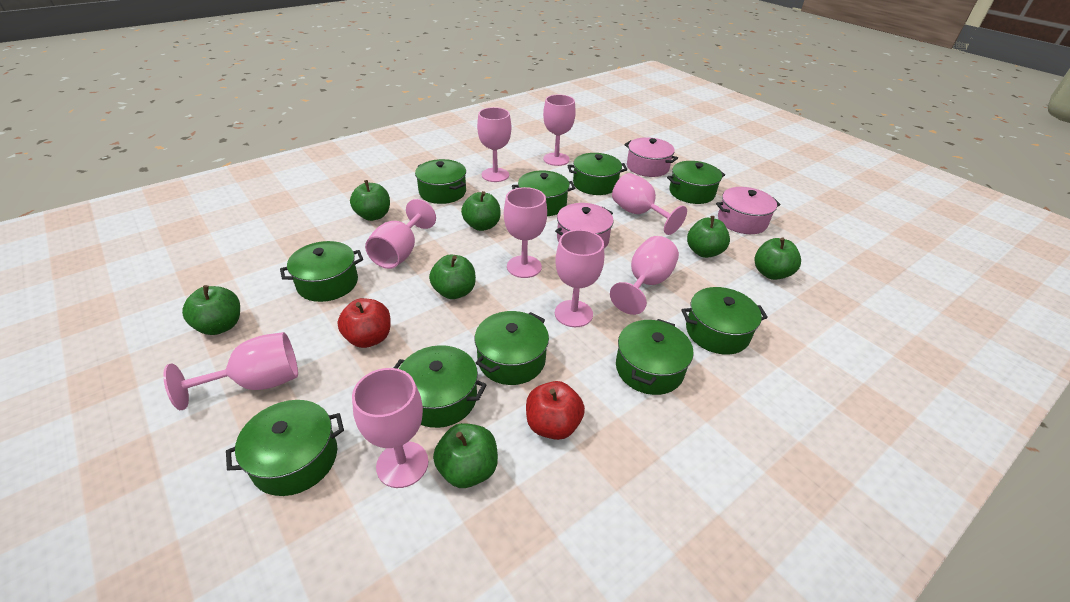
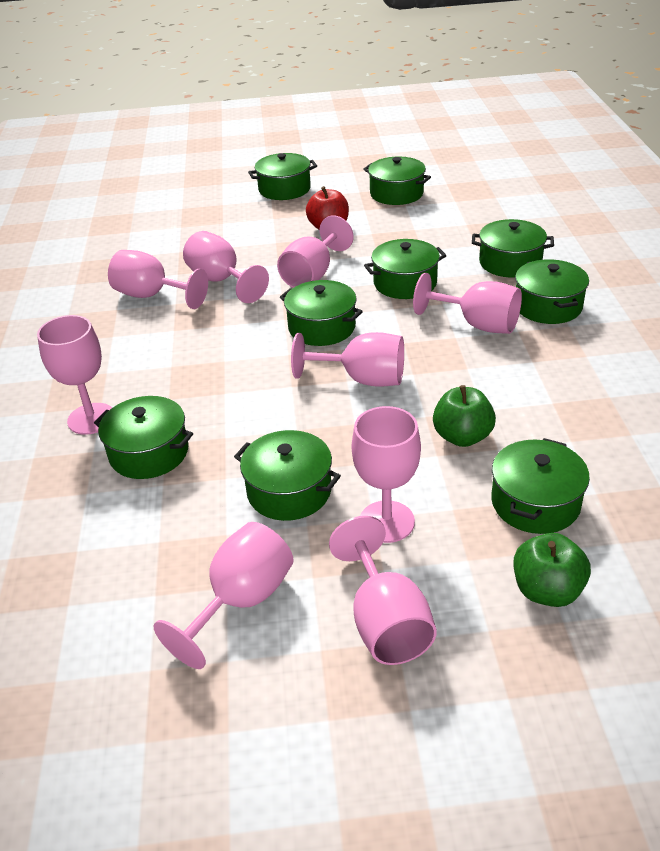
green apple: [182,285,240,335] [350,180,390,221] [429,255,476,299] [433,423,498,488] [461,191,501,231] [687,216,730,258] [754,238,801,280] = 7 -> [433,385,496,447] [514,533,591,607] = 2
green pot: [226,400,344,496] [280,241,363,302] [394,345,487,428] [415,159,466,204] [474,311,549,385] [512,171,575,216] [568,153,627,195] [616,319,694,395] [667,161,725,204] [681,287,768,355] = 10 -> [94,396,193,479] [234,430,341,521] [248,153,317,200] [280,280,363,346] [363,157,431,205] [364,239,447,299] [472,219,554,278] [491,438,590,534] [515,259,589,324] = 9
pink pot: [555,203,614,249] [624,137,678,177] [716,187,781,234] = 3 -> none = 0
red apple: [338,298,391,348] [526,381,585,440] = 2 -> [306,186,349,230] = 1

